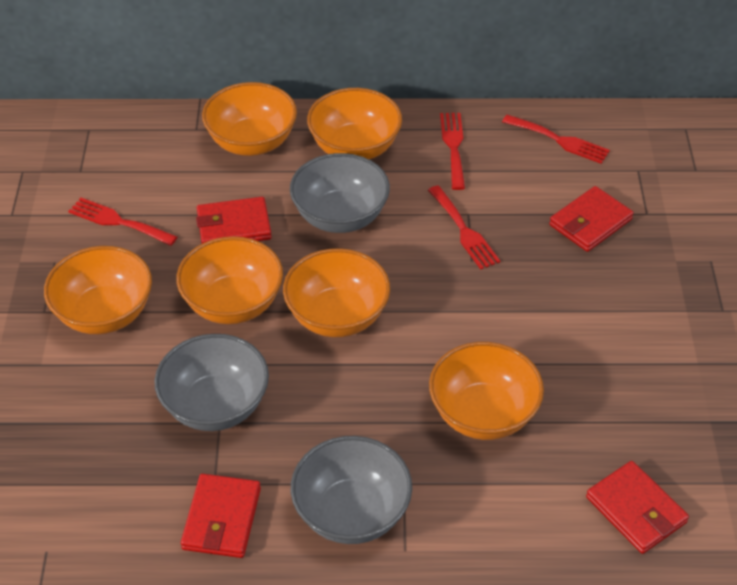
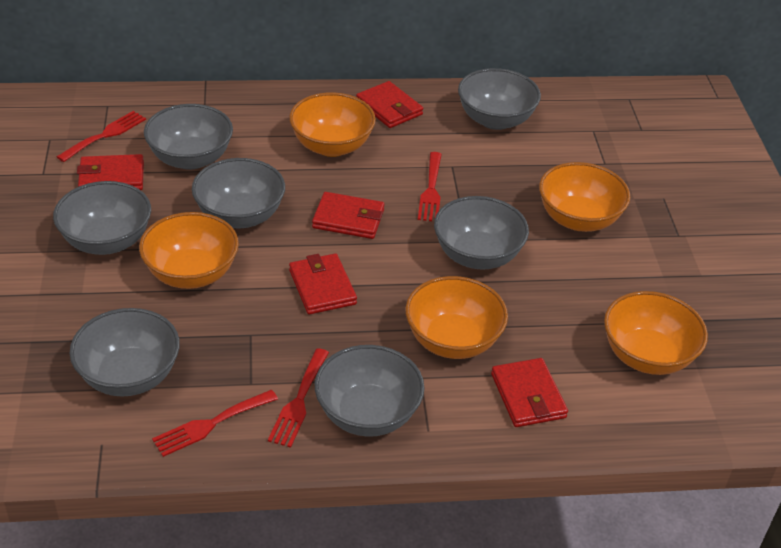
grey bowl: [155,334,269,431] [290,153,390,233] [291,436,412,544] = 3 -> [53,181,151,255] [70,308,180,397] [144,104,233,170] [192,158,285,228] [315,345,425,437] [434,196,529,270] [458,68,541,130] = 7
orange bowl: [44,246,152,334] [176,236,283,324] [202,82,297,156] [283,248,390,337] [307,88,402,159] [429,342,544,440] = 6 -> [139,212,239,289] [289,92,376,157] [405,276,508,359] [539,162,630,232] [604,291,708,375] = 5
red wallet: [181,474,261,558] [196,197,272,244] [549,186,634,252] [586,461,689,554] = 4 -> [77,154,144,190] [289,253,357,314] [312,192,385,239] [356,81,423,128] [491,358,568,427] = 5

